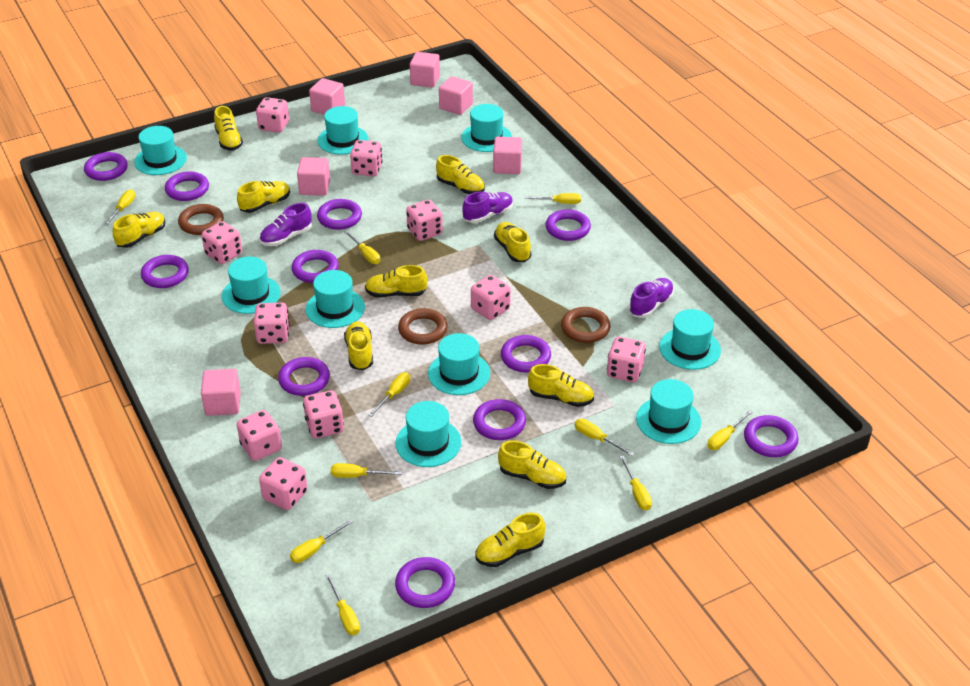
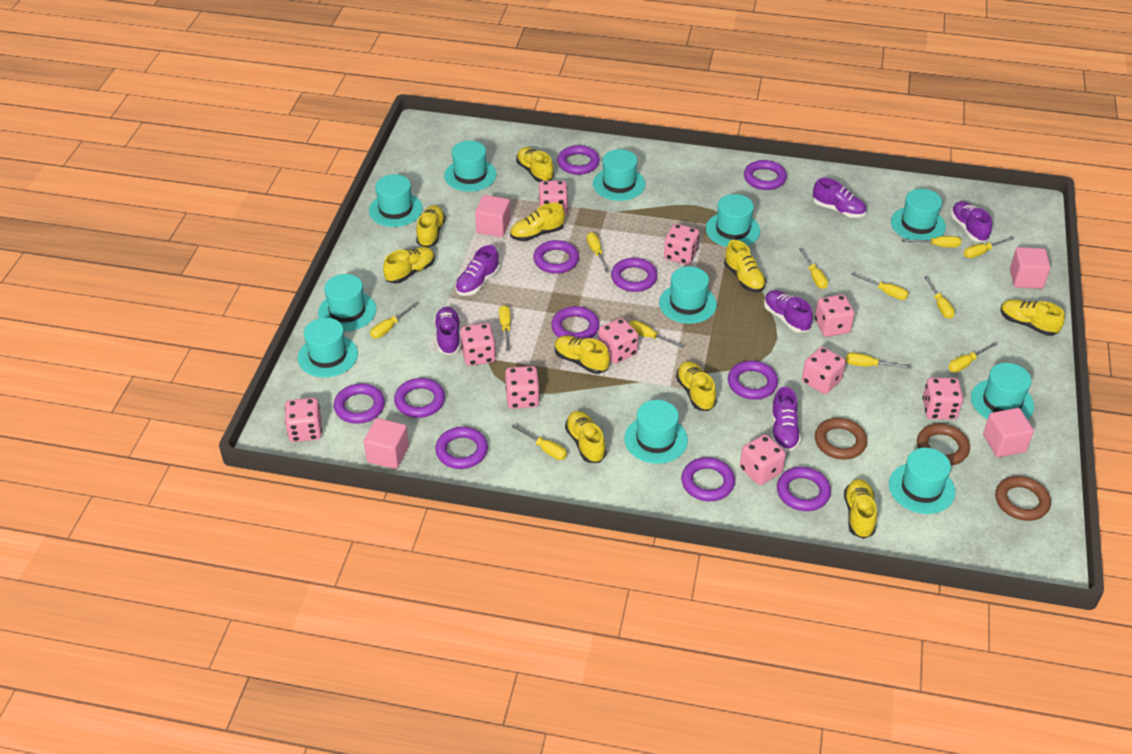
pink cube: [201,369,241,416] [297,157,330,196] [309,78,345,115] [410,52,440,88] [439,76,473,115] [493,137,522,174] = 6 -> [364,418,409,469] [475,195,511,237] [983,408,1034,457] [1010,247,1050,289] = 4
purple shoe: [259,203,312,246] [462,191,513,223] [629,278,674,318] = 3 -> [434,307,461,355] [455,245,499,296] [764,290,813,333] [771,387,801,452] [813,178,866,218] [951,201,992,242] = 6
turquoise hat: [134,126,187,175] [222,256,281,314] [306,270,365,328] [318,106,368,155] [395,401,461,467] [428,333,490,395] [461,104,512,152] [636,379,701,444] [659,309,721,370] = 9 -> [298,318,358,378] [318,274,376,332] [369,174,423,227] [444,141,496,192] [593,149,645,201] [624,400,688,464] [659,266,717,324] [706,194,760,247] [889,448,955,514] [891,189,946,240] [971,363,1034,419] = 11
yellow screwdriver: [104,189,135,226] [290,519,354,563] [325,574,360,635] [331,463,402,478] [345,231,380,264] [368,373,410,417] [524,193,581,204] [575,419,634,456] [619,455,652,510] [707,410,753,450] = 10 -> [370,302,418,338] [499,305,511,351] [511,424,567,460] [587,232,609,272] [629,320,684,348] [799,248,828,289] [846,353,910,369] [851,273,909,300] [902,236,961,247] [924,276,955,319] [948,342,997,372] [964,237,1014,258] = 12

